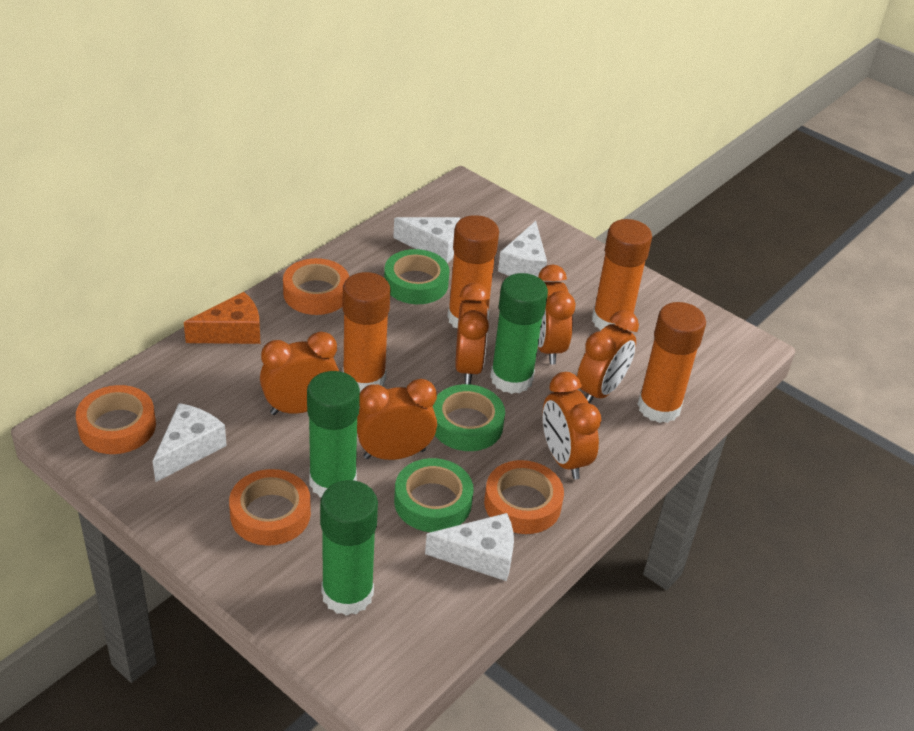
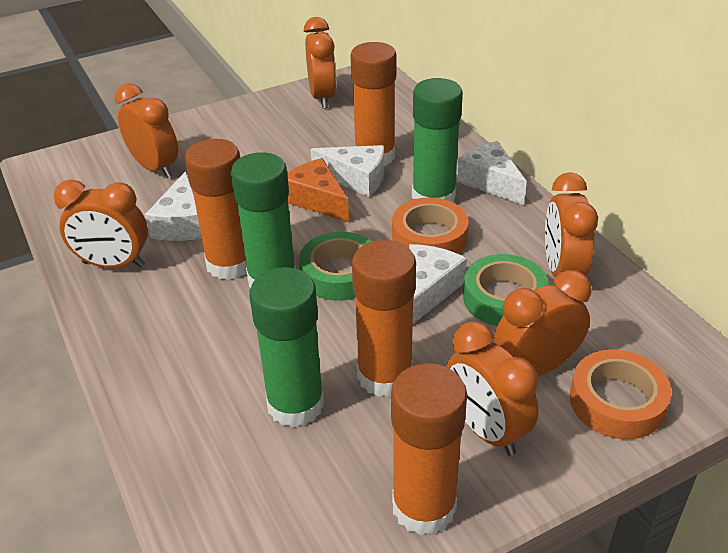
green tape: [384,249,450,304] [394,458,474,532] [433,384,505,451] = 3 -> [299,232,372,301] [463,254,549,326] = 2
orange tape: [76,385,156,454] [229,469,311,546] [283,258,349,315] [484,460,564,534] = 4 -> [392,198,469,254] [570,350,672,439] = 2

